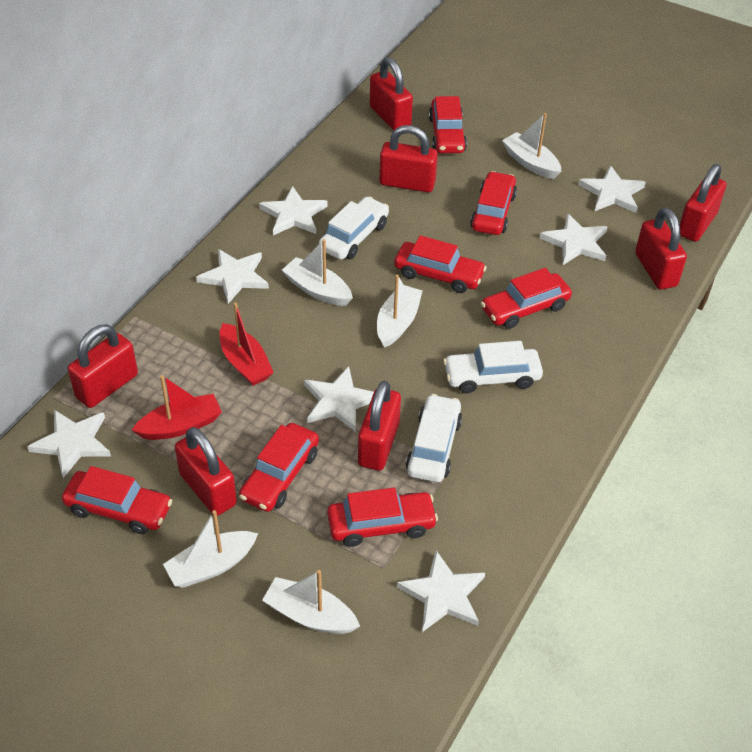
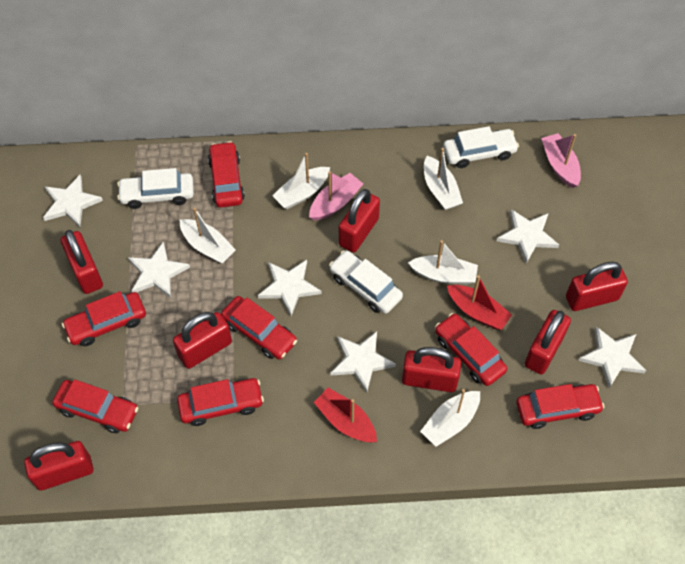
pink boat: none = 0 -> [309,171,363,221] [541,133,581,188] = 2
white star: [27,410,111,478] [196,249,269,304] [259,186,328,235] [304,366,374,432] [397,551,485,632] [540,213,607,265] [578,165,646,213] = 7 -> [43,175,103,227] [128,242,190,298] [258,260,322,316] [331,331,396,392] [497,209,559,263] [578,326,646,388] = 6

